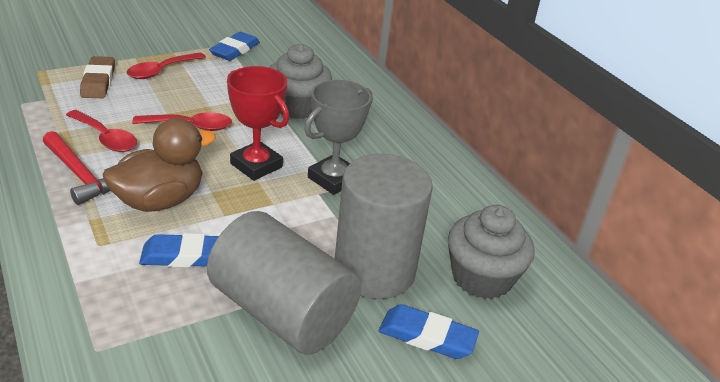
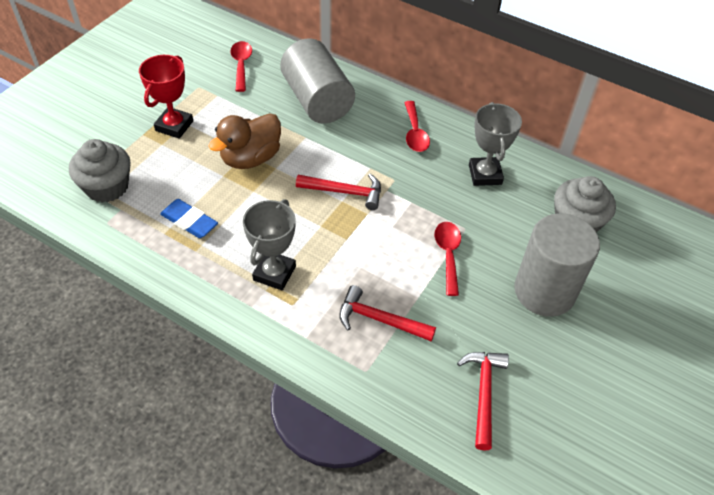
blue eraser: [139,233,219,267] [209,32,260,61] [379,304,479,359] = 3 -> [160,199,218,238] = 1
brown eraser: [80,56,115,98] = 1 -> none = 0
grey trophy: [304,80,373,195] = 1 -> [243,199,296,290] [469,102,522,186] = 2
red hammer: [43,131,111,205] = 1 -> [296,174,381,210] [339,285,436,341] [457,352,509,451] = 3

